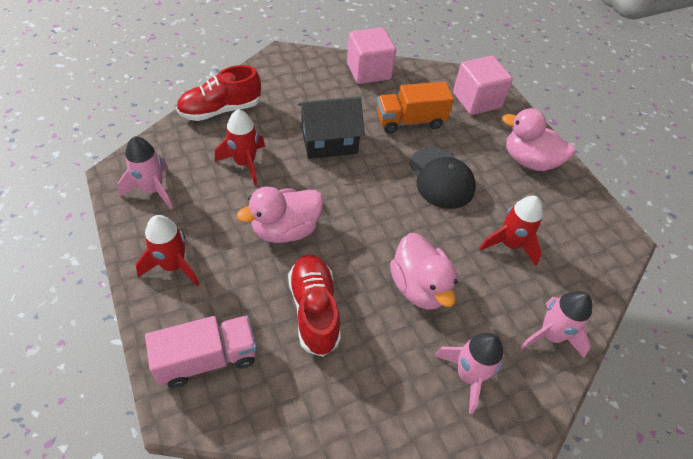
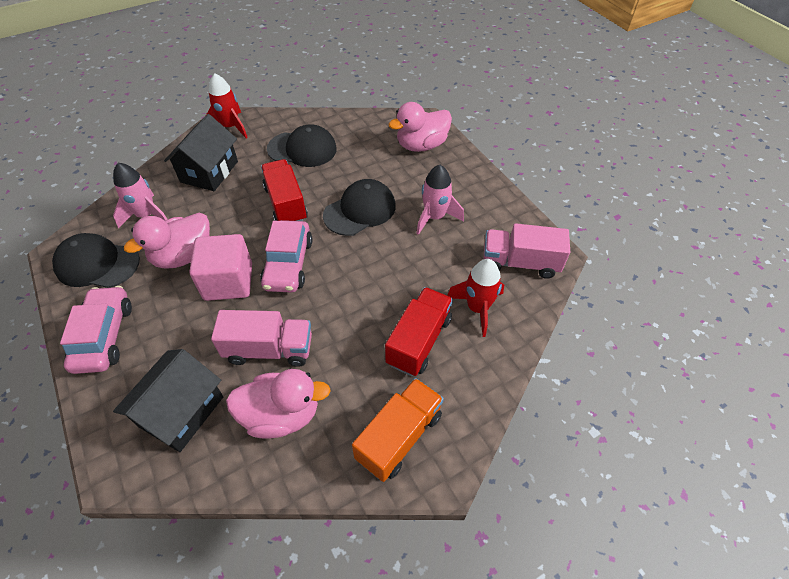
black cap: [409,147,476,209] = 1 -> [52,233,140,288] [267,125,337,167] [323,179,396,236] = 3
black house: [298,97,365,159] = 1 -> [113,349,223,452] [164,114,238,191] = 2
pink car: none = 0 -> [60,286,132,374] [260,220,312,293] = 2
pink cube: [347,27,396,84] [453,56,513,115] = 2 -> [189,234,252,301] = 1
pink rocket: [117,136,173,210] [434,333,504,414] [520,291,592,357] = 3 -> [113,163,168,228] [416,165,464,235] = 2
pink truck: [145,316,257,388] = 1 -> [211,310,312,367] [484,223,570,279] = 2
red rocket: [135,215,199,286] [215,109,265,185] [479,196,543,266] = 3 -> [206,74,248,138] [447,259,504,337] = 2
red shoe: [176,65,261,121] [288,254,341,357] = 2 -> none = 0
red truck: none = 0 -> [261,159,308,221] [385,287,453,376] = 2

